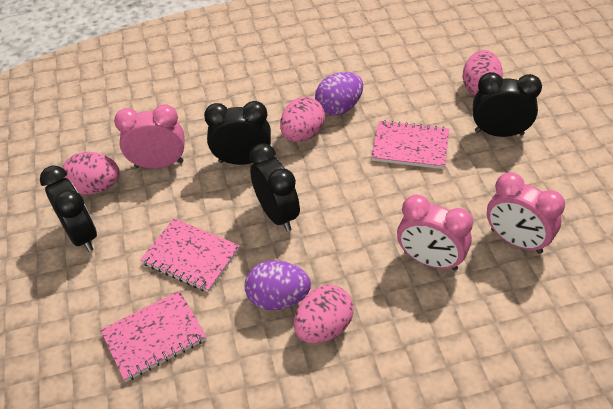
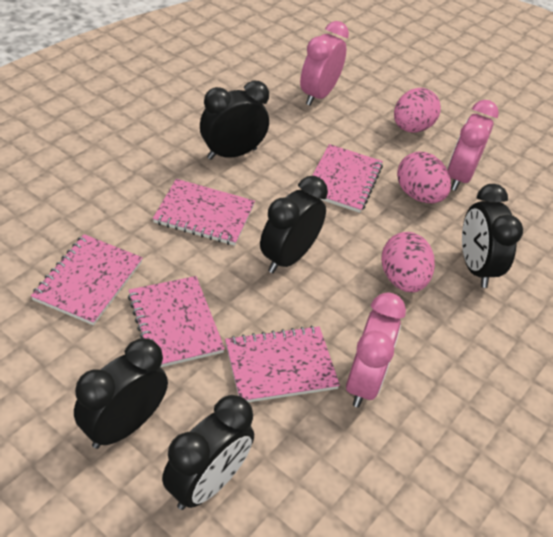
black clock: [40,166,97,252] [204,101,271,165] [249,143,300,231] [473,72,542,137] = 4 -> [74,338,168,449] [162,395,254,510] [200,80,269,160] [260,176,328,273] [462,184,523,288] = 5
pink egg: [62,152,120,195] [280,97,325,142] [294,285,354,343] [462,50,503,96] = 4 -> [381,232,435,292] [394,88,441,133] [397,152,451,203] = 3
pink notebook: [100,291,206,382] [140,219,240,292] [371,120,449,169] = 3 -> [31,234,143,325] [128,276,225,367] [153,179,255,246] [225,325,340,402] [312,144,383,213] = 5
purple egg: [245,260,311,310] [315,72,363,116] = 2 -> none = 0

